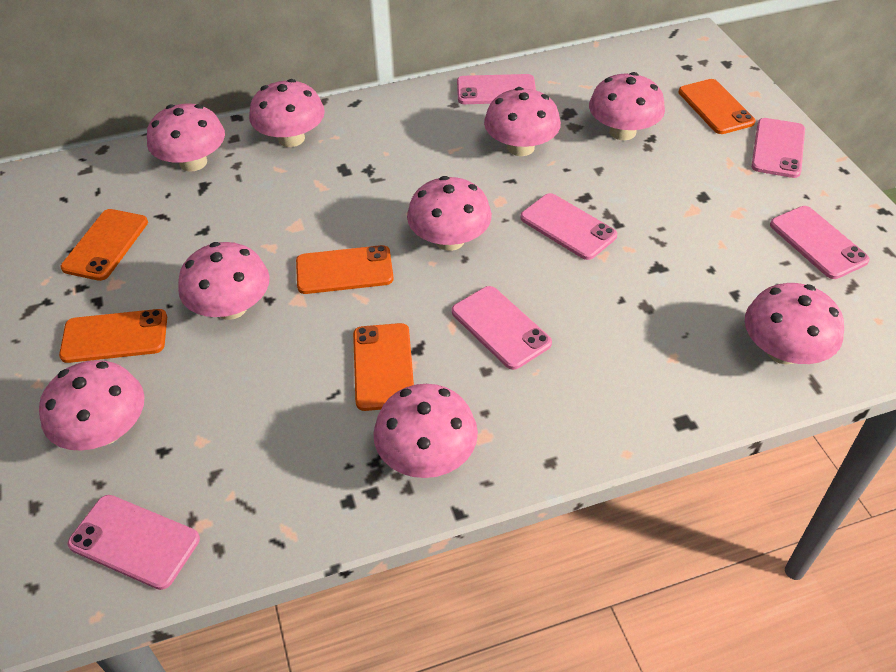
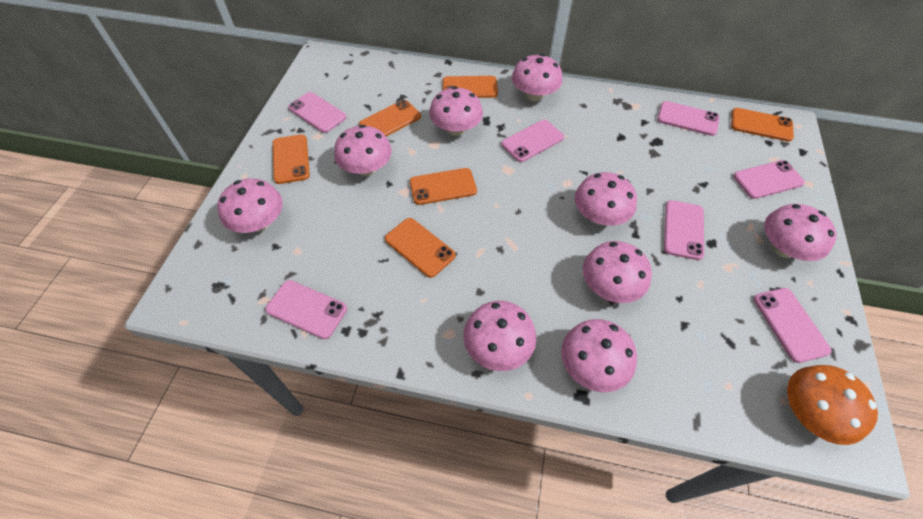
orange mushroom: none = 0 -> [787,365,878,445] = 1
orange phone: [59,309,167,363] [61,209,148,281] [296,245,394,294] [353,323,414,411] [679,79,755,134] = 5 -> [273,134,310,184] [359,100,421,136] [385,218,456,278] [410,168,477,205] [443,76,498,98] [731,108,794,142] = 6
pink phone: [67,495,200,590] [452,286,552,370] [457,74,536,104] [520,193,617,260] [751,118,805,178] [770,206,870,279] = 6 -> [265,280,347,339] [288,92,347,133] [501,120,564,162] [657,101,720,136] [664,200,704,260] [733,160,805,199] [754,288,832,363] = 7

